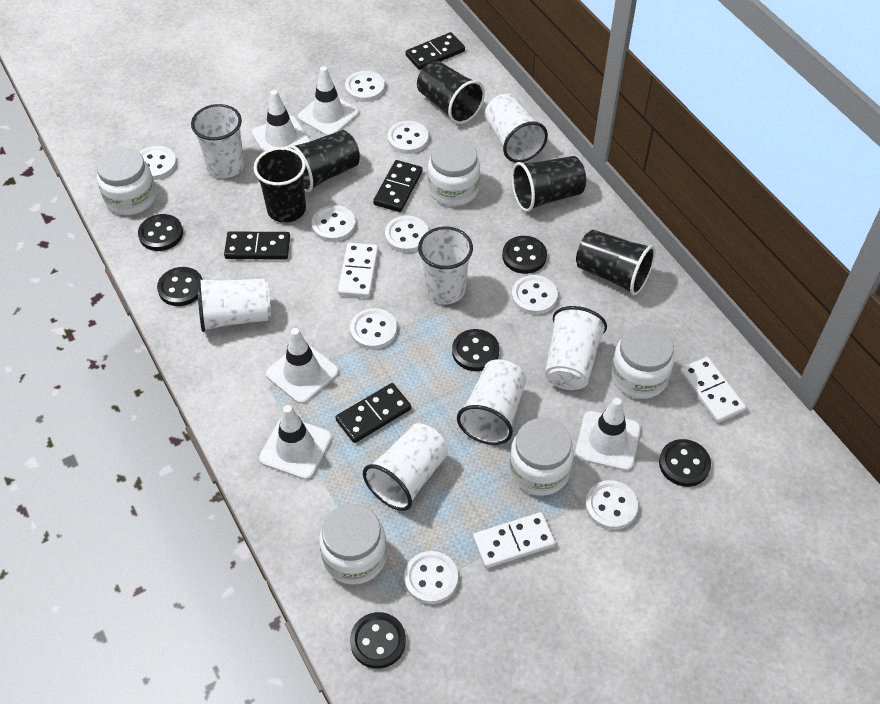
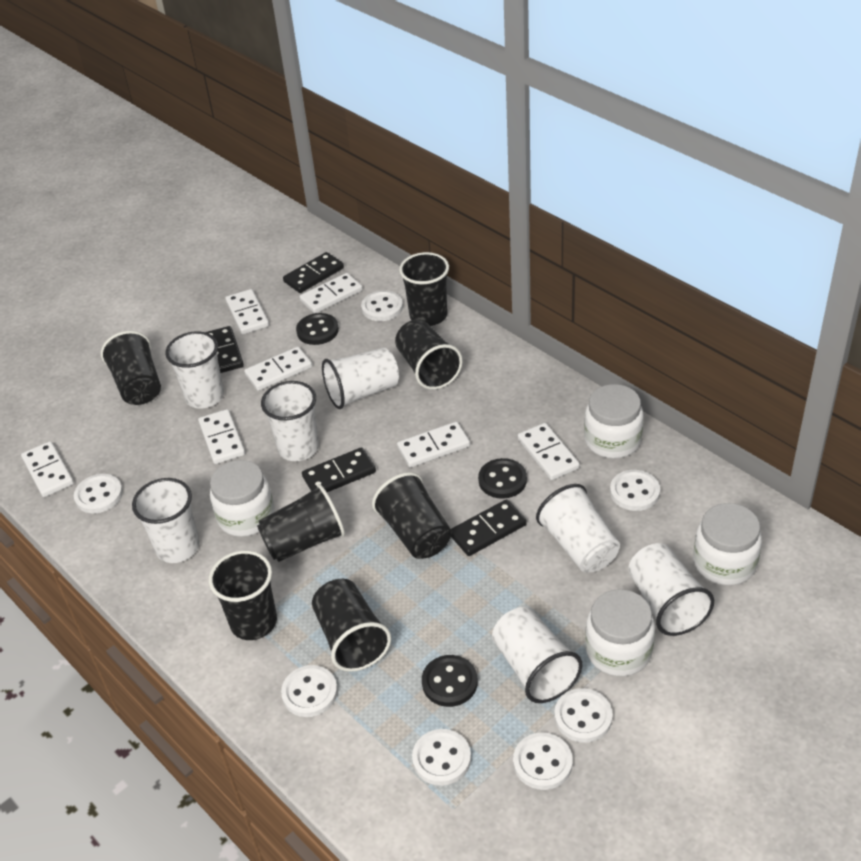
black button: [138,214,183,251] [157,267,203,306] [350,612,406,669] [452,329,500,371] [502,236,547,274] [659,439,711,487] = 6 -> [296,313,339,345] [422,655,478,707] [478,458,527,499] = 3
black cup: [254,147,306,223] [287,130,360,192] [417,61,485,124] [512,156,586,212] [576,230,656,295] = 5 -> [101,331,161,405] [209,551,277,640] [257,484,345,562] [312,579,391,672] [372,472,452,559] [395,319,463,390] [399,252,449,326] = 7
white button: [139,146,177,180] [312,205,356,242] [345,71,385,102] [350,308,397,350] [385,215,429,253] [388,121,429,154] [404,551,458,604] [512,275,558,315] [585,480,638,530] = 9 -> [74,474,123,514] [281,665,338,717] [361,290,403,321] [412,729,471,786] [513,733,573,790] [554,688,613,743] [610,470,660,511] = 7
white domino: [338,243,378,298] [473,512,555,568] [679,357,746,423] = 3 -> [21,441,74,497] [198,409,245,464] [225,289,269,334] [244,347,312,391] [299,273,363,314] [397,422,470,468] [518,423,580,480] = 7
white jar: [96,147,156,215] [319,504,387,585] [428,138,480,206] [509,418,574,496] [611,324,675,399] = 5 -> [210,460,275,537] [584,384,644,459] [585,589,655,676] [693,503,762,585] = 4
white traffic cone: [252,90,310,152] [259,405,332,480] [266,328,339,404] [298,66,359,136] [575,398,641,471] = 5 -> none = 0

